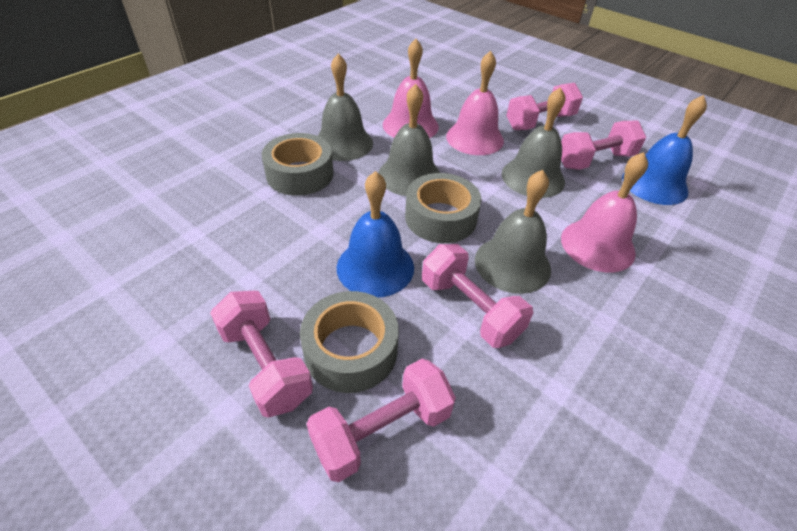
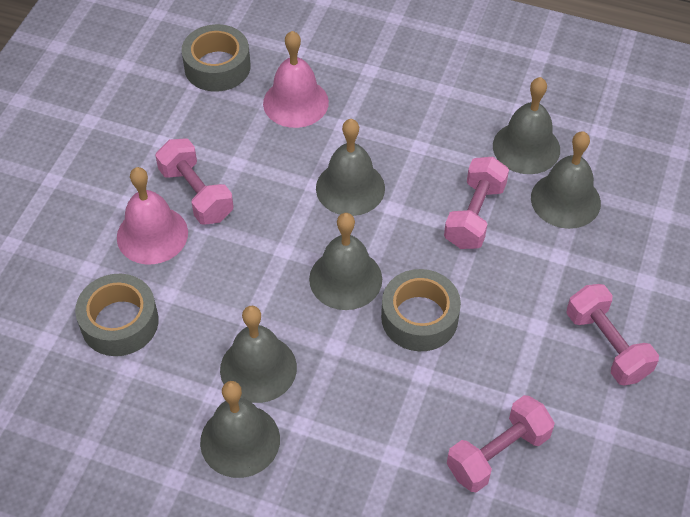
blue bell: [337,171,414,298] [622,95,707,205] = 2 -> none = 0
grey bell: [318,54,373,161] [378,84,440,196] [475,170,551,294] [501,87,565,198] = 4 -> [200,381,280,478] [220,306,297,403] [309,213,382,310] [316,119,385,216] [493,77,560,174] [531,131,601,229] = 6
pink bell: [383,39,439,138] [446,51,504,155] [561,152,648,272] = 3 -> [117,167,188,264] [263,31,329,128] = 2
pink dumbbell: [210,291,313,418] [307,359,456,482] [422,244,533,348] [506,83,583,130] [561,121,646,170] = 5 -> [155,139,234,225] [444,157,509,249] [447,395,555,493] [566,284,659,386] = 4

